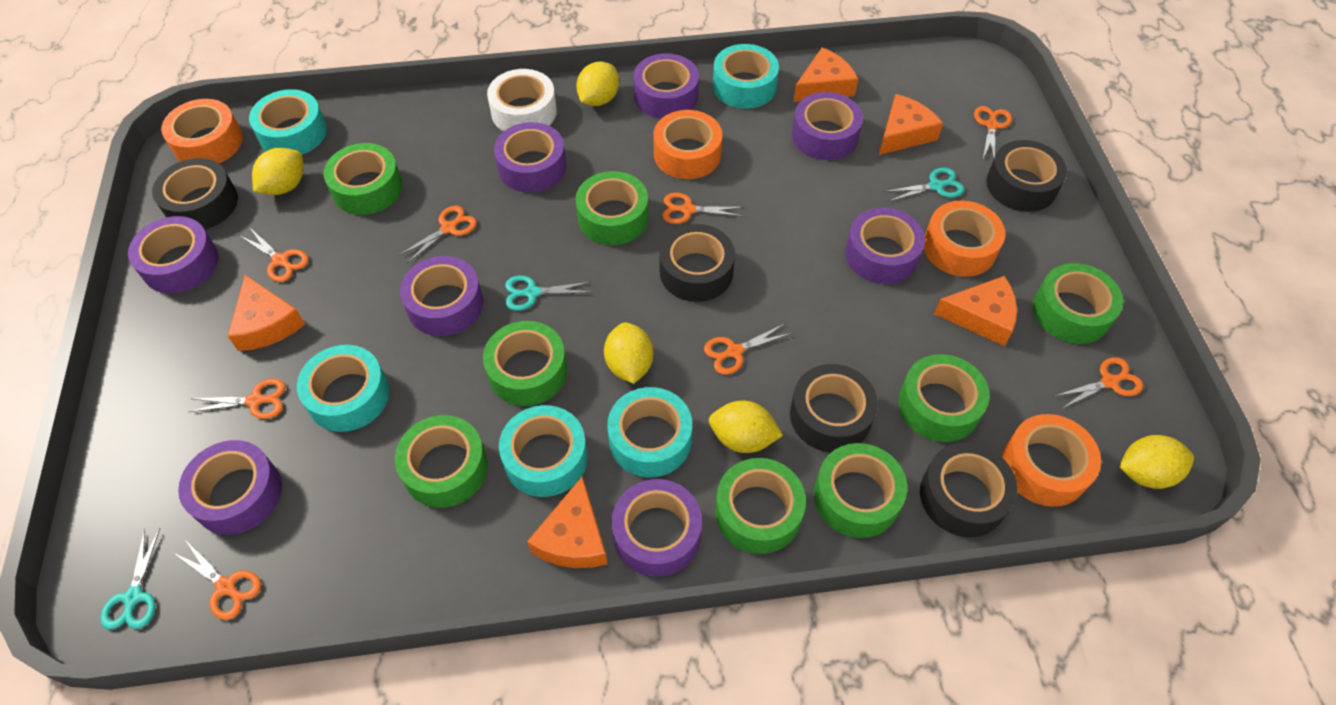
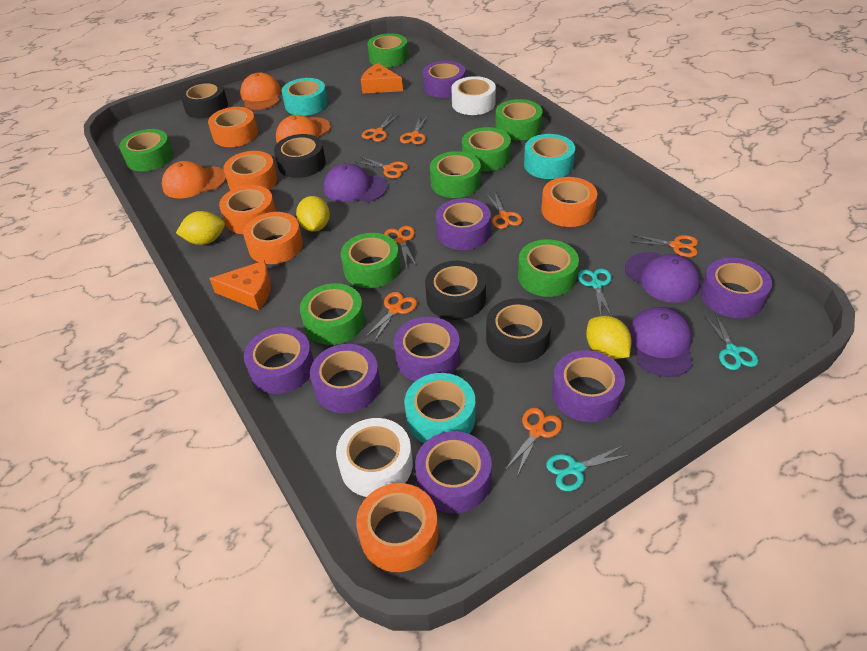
black tape: [152,158,238,229] [659,224,735,302] [790,364,878,453] [920,443,1018,537] [986,140,1067,212] = 5 -> [180,81,228,118] [274,134,326,178] [425,261,486,320] [486,298,551,363] = 4
orange cap: none = 0 -> [162,161,226,198] [240,73,281,110] [276,115,331,143] = 3
orange cheese: [228,275,305,351] [527,477,607,568] [793,47,858,102] [879,94,943,155] [934,276,1017,346] = 5 -> [209,261,271,310] [361,63,403,94] = 2
orange tape: [161,99,243,163] [654,110,722,179] [924,201,1005,277] [1002,414,1101,507] = 4 -> [208,107,258,147] [219,185,276,234] [223,151,277,190] [243,212,303,264] [356,483,439,572] [541,177,597,227] = 6
purple cap: none = 0 -> [324,163,388,202] [625,252,700,303] [628,307,693,377] = 3
turquoise tape: [249,89,327,155] [297,345,389,432] [499,405,588,497] [607,387,692,477] [713,44,779,109] = 5 -> [282,78,328,116] [404,373,476,443] [524,134,575,179] = 3
white tape: [487,69,557,131] = 1 -> [336,418,413,497] [451,76,496,115] = 2
yellow lemon: [252,148,303,195] [576,62,619,106] [604,322,653,384] [709,401,783,453] [1119,435,1194,489] = 5 -> [176,211,225,245] [296,196,330,232] [586,316,632,359] = 3

